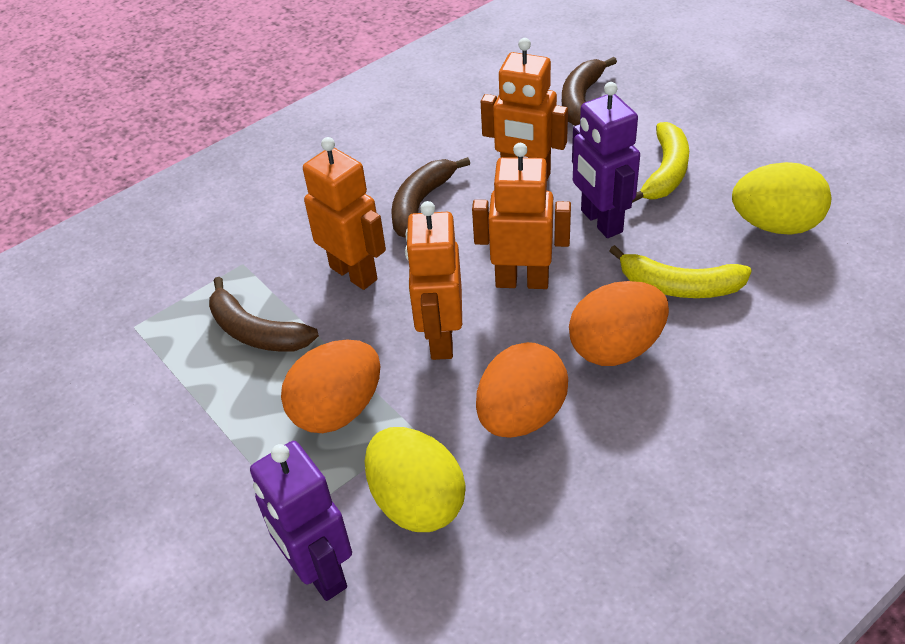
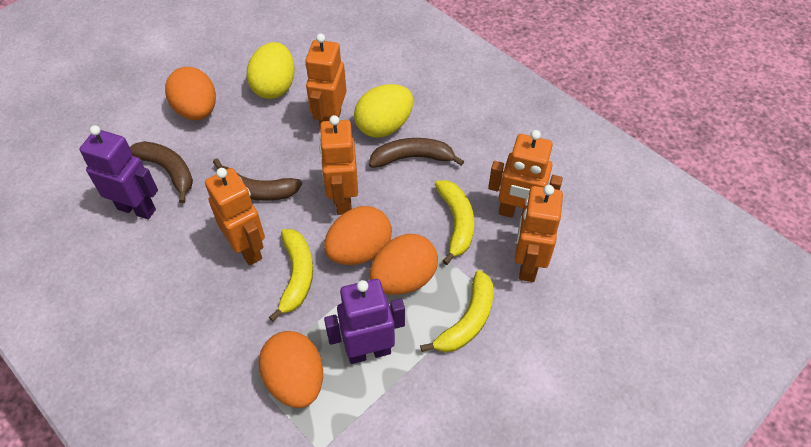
orange egg: [281,340,380,433] [476,342,568,438] [569,281,669,366] = 3 -> [165,67,216,120] [259,331,323,408] [324,206,392,265] [369,234,438,295] = 4
orange robot: [303,137,386,290] [405,201,462,360] [472,143,571,289] [481,38,568,180] = 4 -> [205,168,265,265] [305,34,347,125] [319,115,358,215] [488,130,563,218] [515,185,563,282] = 5
yellow banana: [609,245,752,298] [632,122,689,203] = 2 -> [269,229,313,322] [420,270,494,352] [435,180,474,265] = 3

